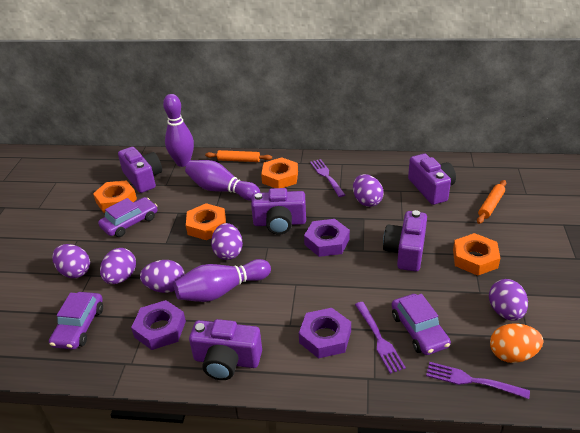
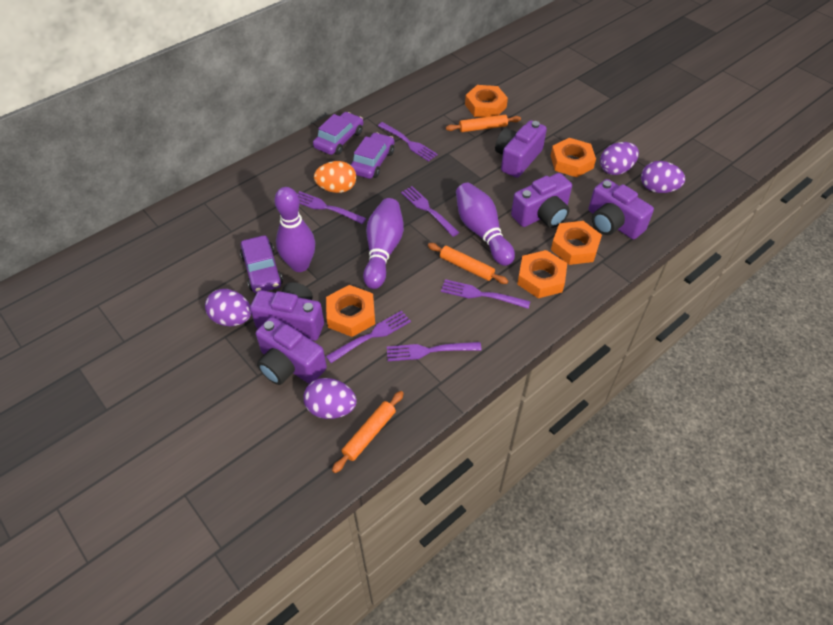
orange nut: [93,180,137,213] [186,203,226,240] [261,157,298,188] [453,233,500,276] = 4 -> [326,285,375,337] [465,85,508,117] [517,250,567,298] [551,138,596,177] [551,221,602,265] = 5
orange rolling pin: [205,150,272,162] [477,180,506,224] = 2 -> [332,391,404,473] [428,243,508,284] [446,115,521,132] = 3
purple egg: [52,244,90,278] [100,248,136,284] [140,260,185,293] [211,223,243,260] [353,174,384,207] [489,279,528,321] = 6 -> [205,289,251,326] [303,378,357,419] [600,142,639,175] [641,161,685,193] = 4
purple fork: [310,159,345,197] [355,302,406,374] [426,362,530,399] = 3 -> [297,191,366,224] [326,310,411,363] [378,122,438,161] [387,342,482,361] [401,186,459,237] [441,279,530,309] = 6
purple nut: [131,300,186,350] [299,308,351,359] [304,219,350,257] = 3 -> none = 0

